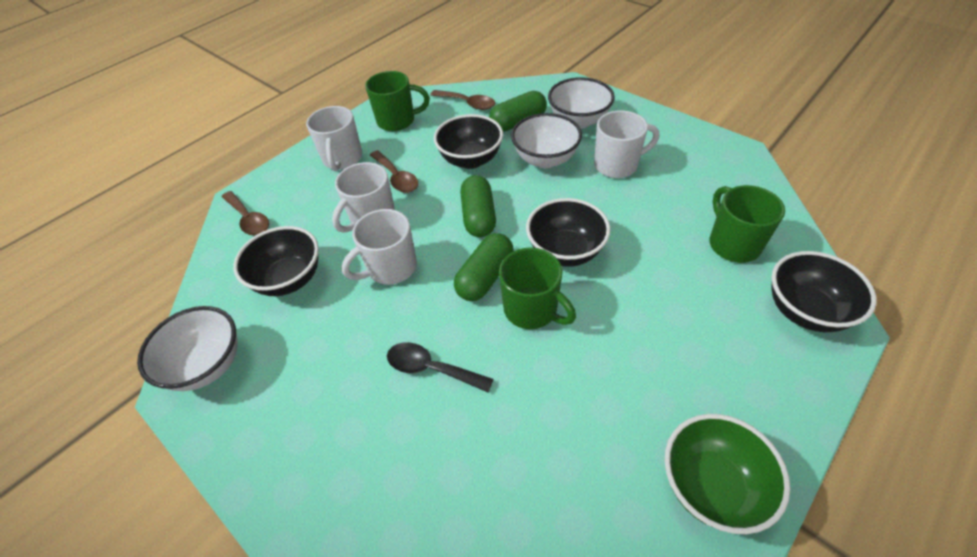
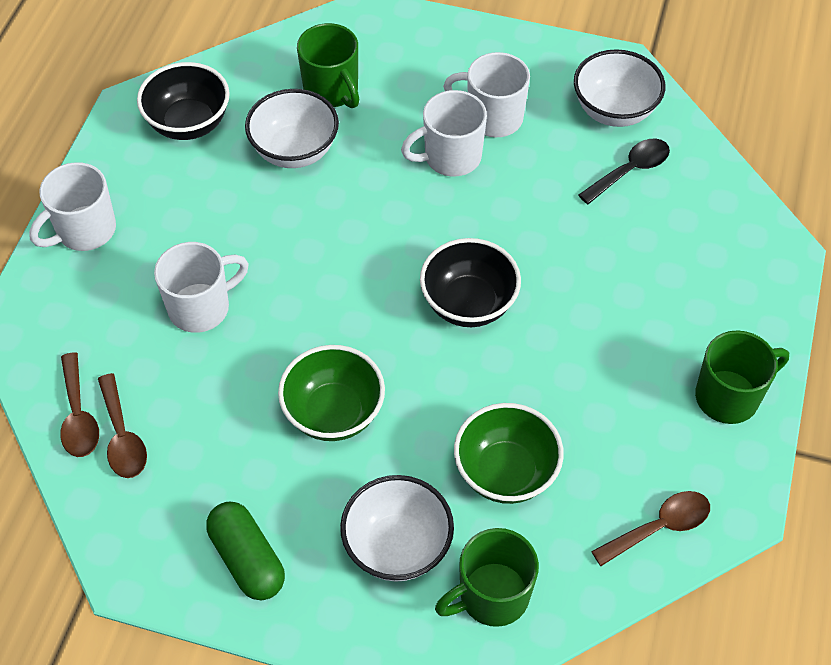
black bowl: [233,226,319,296] [434,114,503,169] [526,198,611,267] [771,251,877,332] = 4 -> [137,62,230,140] [420,238,521,327] = 2
green bowl: [665,414,791,534] = 1 -> [278,345,385,441] [454,403,564,504] = 2
green capsule: [454,233,514,301] [460,175,496,237] [489,91,547,132] = 3 -> [206,502,285,600] = 1

